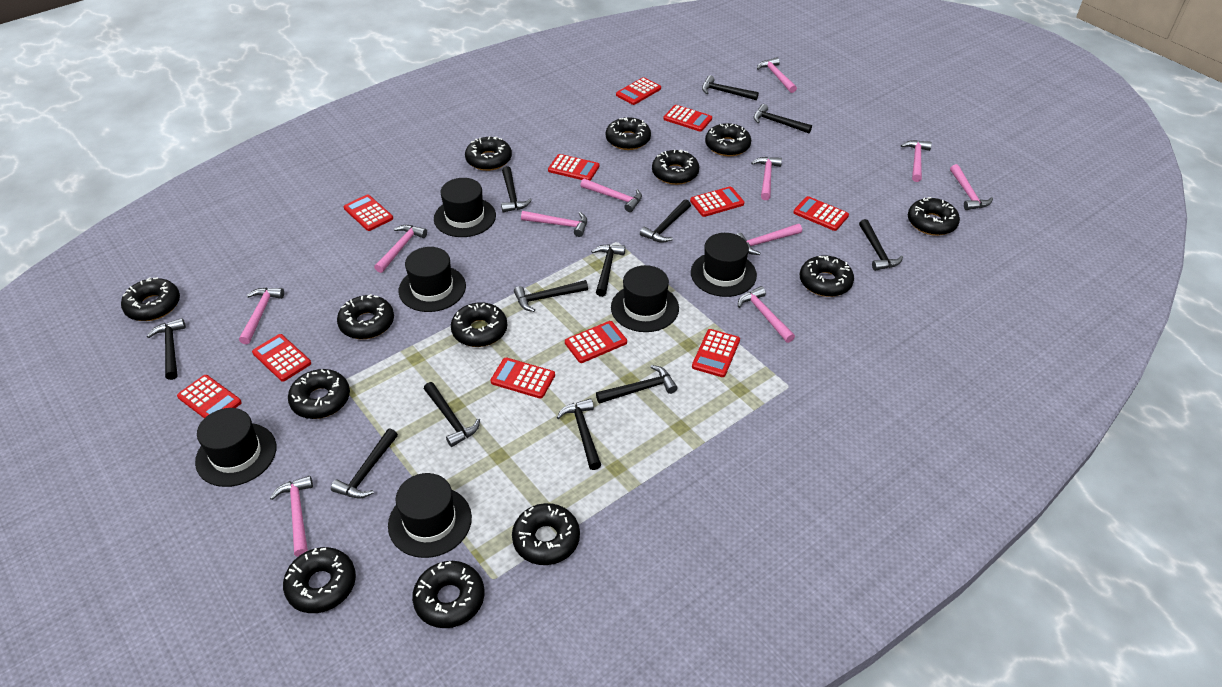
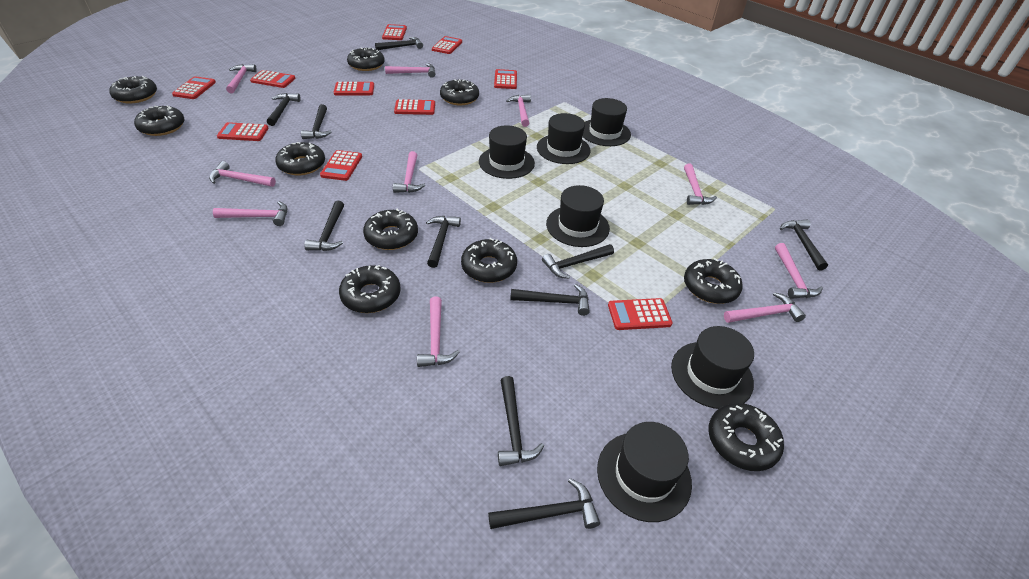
black donut: [121,277,180,321] [283,547,356,613] [288,369,350,419] [337,294,394,339] [412,561,485,628] [451,302,507,347] [465,137,512,171] [512,503,580,565] [605,117,651,150] [652,150,699,185] [705,123,751,156] [800,255,854,297] [908,197,960,236] = 13 -> [109,76,157,104] [134,105,185,136] [275,142,325,175] [339,265,401,313] [347,47,385,71] [363,209,418,250] [440,79,479,105] [461,238,517,283] [684,258,743,304] [708,403,784,471] = 10
black hammer: [147,318,186,380] [331,429,398,499] [424,382,480,447] [501,166,532,212] [514,280,588,312] [556,398,601,470] [591,244,625,297] [596,365,678,404] [640,199,691,243] [702,75,759,100] [754,104,812,133] [859,219,903,271] = 12 -> [267,93,301,126] [301,104,332,139] [304,201,344,251] [375,37,423,50] [426,216,461,268] [488,478,600,529] [498,376,544,466] [510,284,590,316] [542,244,614,279] [780,220,828,270] = 10
pink hammer: [239,288,284,344] [270,476,313,557] [374,225,427,273] [521,211,587,237] [580,178,642,212] [736,224,802,255] [738,286,795,343] [751,157,782,200] [757,57,797,93] [901,140,932,182] [950,164,993,210] = 11 -> [209,161,276,187] [213,201,287,226] [226,64,257,93] [385,63,435,77] [393,151,425,193] [417,296,460,367] [506,95,531,127] [684,163,717,205] [724,292,806,323] [775,243,823,299] = 10
red calculator: [177,375,242,418] [252,334,311,381] [344,194,393,231] [490,358,555,399] [548,154,599,181] [565,321,627,363] [616,77,661,105] [663,105,712,132] [690,186,744,217] [692,329,740,377] [793,196,849,231] = 11 -> [172,76,216,99] [217,122,269,141] [250,70,296,88] [320,150,362,181] [334,82,374,95] [382,24,407,40] [394,99,435,115] [432,36,462,54] [494,69,517,89] [608,298,673,330] = 10

